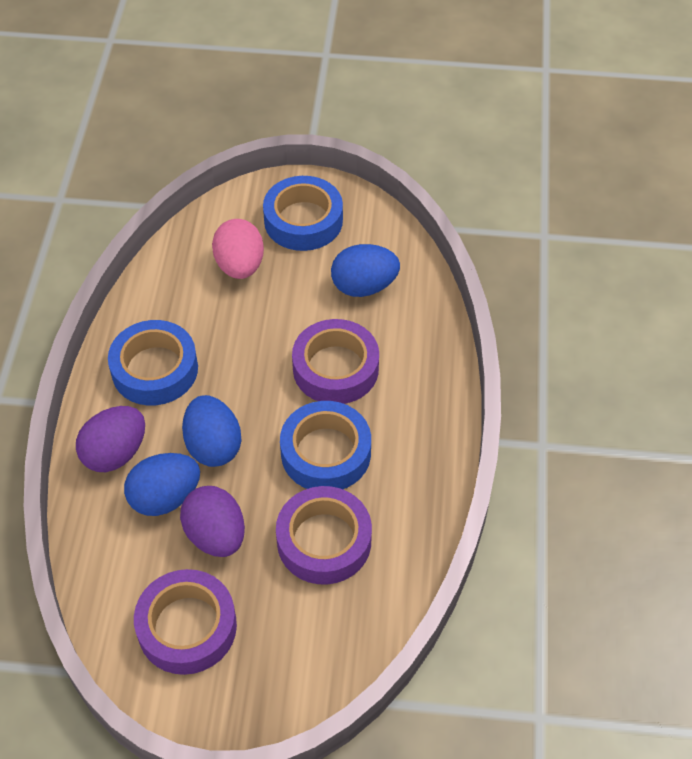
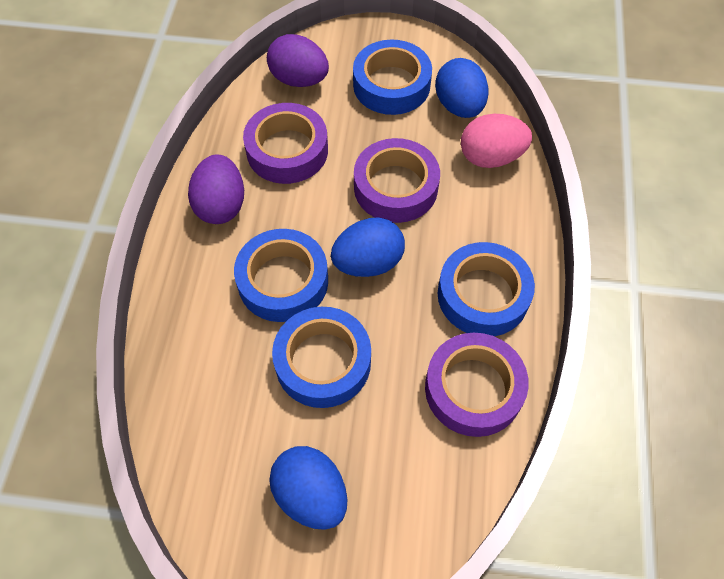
blue tape: [108,320,198,405] [263,176,343,251] [280,401,371,489] = 3 -> [234,229,328,322] [272,307,371,408] [353,40,432,115] [438,242,535,336] = 4

